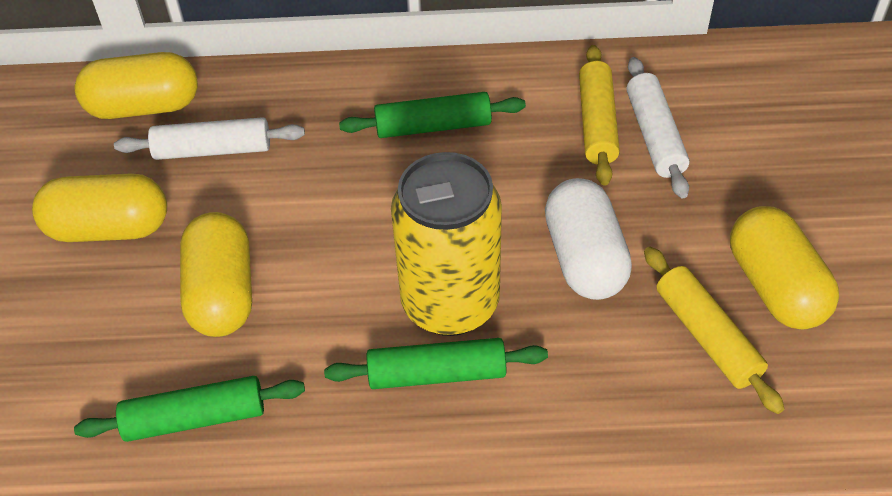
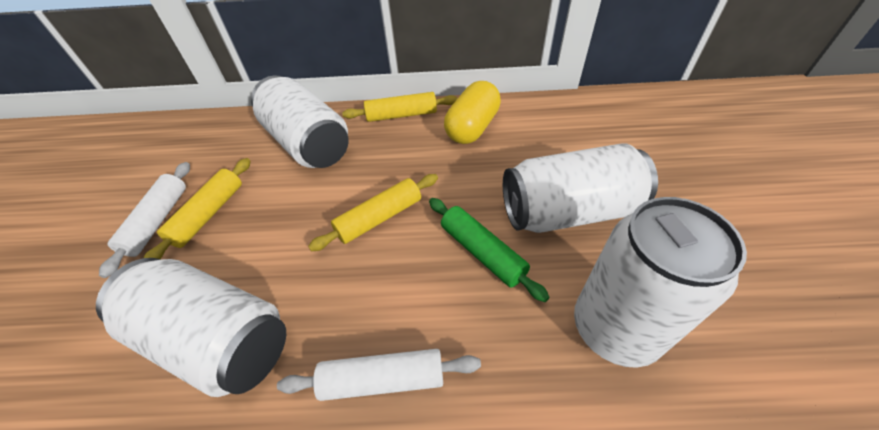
green rolling pin: [74,376,305,442] [324,338,548,389] [339,92,526,138] = 3 -> [429,198,550,302] = 1
white can: none = 0 -> [96,258,286,397] [251,76,349,168] [503,143,658,233] [574,197,747,368] = 4
white capsule: [545,178,632,300] = 1 -> none = 0
yellow can: [391,152,502,336] = 1 -> none = 0
yellow capsule: [32,173,167,242] [75,52,198,119] [180,212,252,337] [730,206,839,329] = 4 -> [444,81,501,144] = 1
yellow rolling pin: [579,45,620,186] [644,247,785,414] = 2 -> [144,158,251,259] [308,174,438,251] [342,92,457,122] = 3

